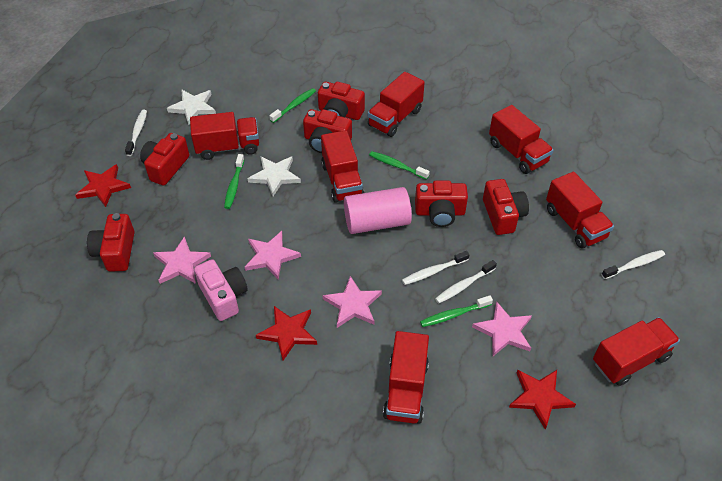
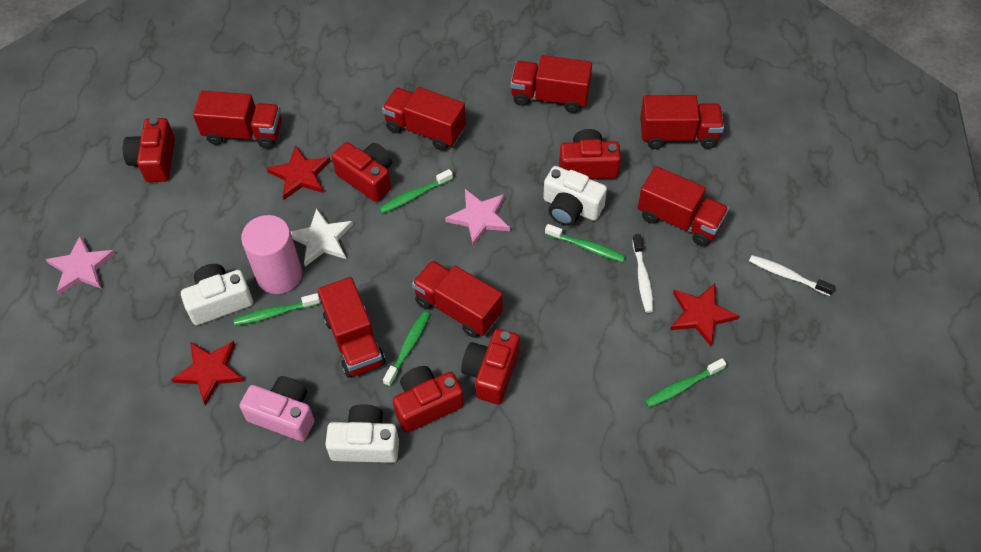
green toothbrush: [224,154,245,209] [269,88,316,123] [369,151,430,180] [420,295,493,327] = 4 -> [233,293,320,326] [379,169,453,214] [383,311,430,387] [545,224,626,262] [645,358,726,407] = 5
pink star: [153,236,211,284] [245,231,301,280] [322,276,382,328] [472,301,532,356] = 4 -> [46,235,115,295] [445,189,510,246] = 2
red camera: [87,213,134,272] [140,133,190,186] [303,109,352,153] [318,82,365,120] [415,181,468,227] [483,179,529,235] = 6 -> [123,117,175,182] [332,142,392,202] [393,366,464,433] [461,329,520,404] [559,129,621,179] = 5
white camera: none = 0 -> [181,264,253,325] [325,404,399,463] [543,166,607,226] = 3
white star: [167,89,216,125] [248,156,301,196] = 2 -> [291,208,353,266] = 1
white toothbrush: [125,110,147,156] [402,251,469,285] [435,260,497,303] [601,250,665,279] = 4 -> [632,234,654,313] [749,255,835,296] = 2

